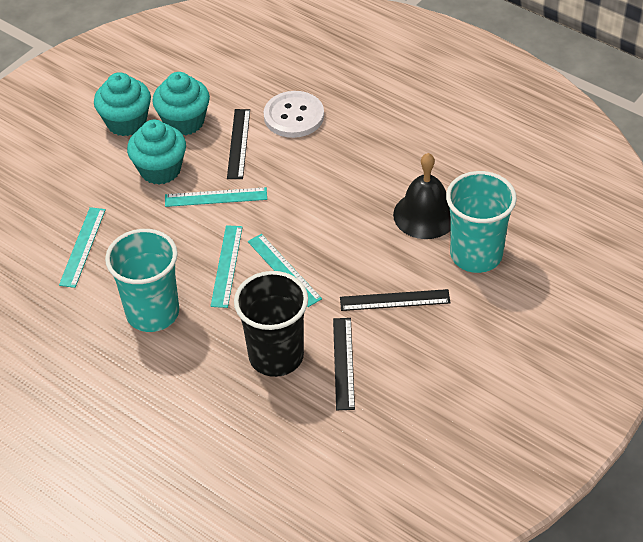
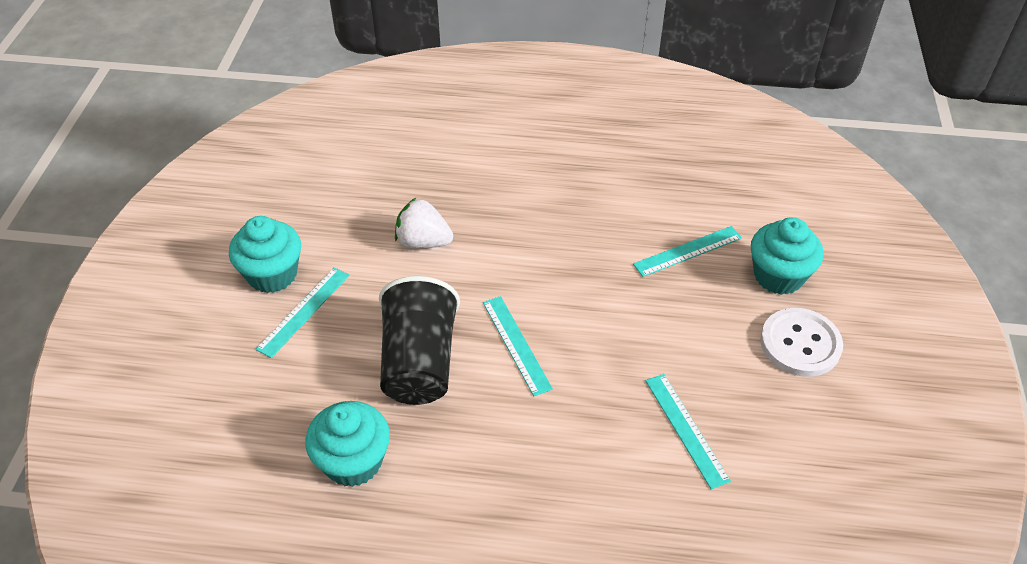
black bell: [393,153,451,239] = 1 -> none = 0
black ruler: [227,109,250,179] [333,318,355,410] [340,289,451,311] = 3 -> none = 0
turquoise cup: [105,229,179,332] [446,171,517,273] = 2 -> none = 0
white strawberry: none = 0 -> [395,198,453,248] = 1

